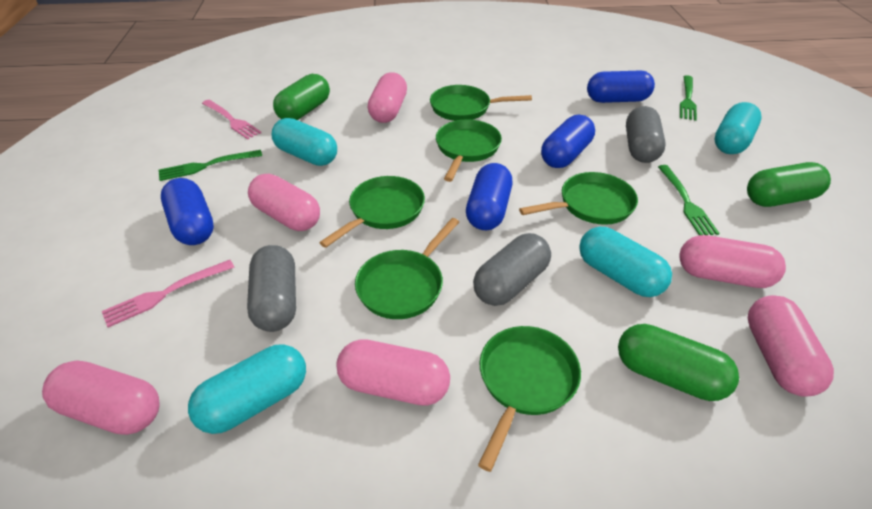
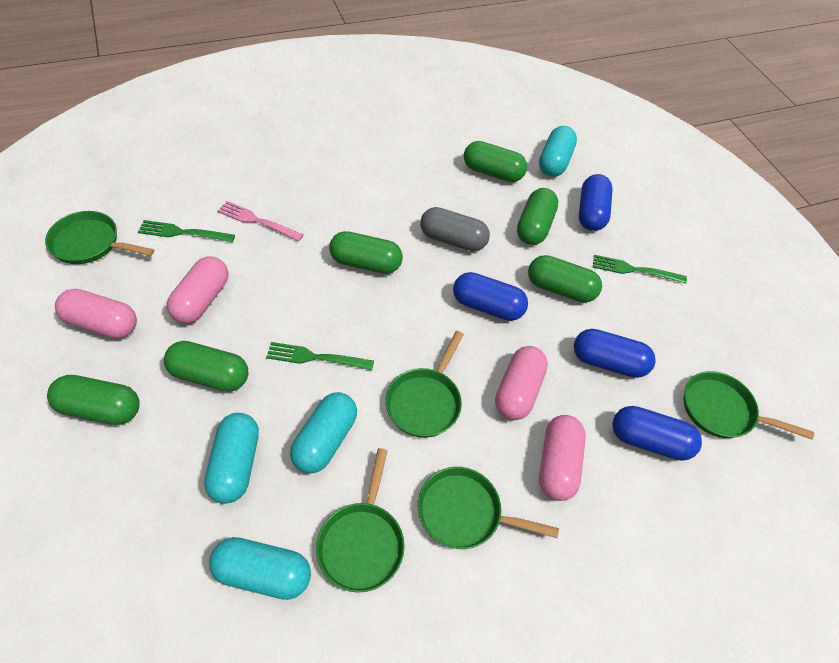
green capsule: [273,74,330,120] [618,324,739,401] [747,162,831,207] = 3 -> [47,375,140,425] [164,341,248,392] [329,231,403,274] [464,141,527,182] [517,188,558,245] [528,255,602,303] = 6
green pan: [319,176,425,248] [355,218,459,319] [430,85,532,121] [436,119,502,182] [478,326,581,472] [519,172,638,225] = 6 -> [45,211,154,264] [316,448,405,593] [385,331,464,438] [418,467,559,549] [684,371,814,440] = 5
grey capsule: [247,245,296,332] [473,233,551,306] [626,106,666,163] = 3 -> [420,207,490,251] = 1
pink capsule: [42,360,160,435] [248,174,320,231] [336,339,450,406] [368,72,407,123] [679,235,786,288] [748,295,834,397] = 6 -> [55,289,137,339] [167,257,228,324] [495,346,548,420] [539,415,586,501] = 4
pink fork: [102,260,235,327] [202,100,261,140] = 2 -> [217,201,303,241] = 1

